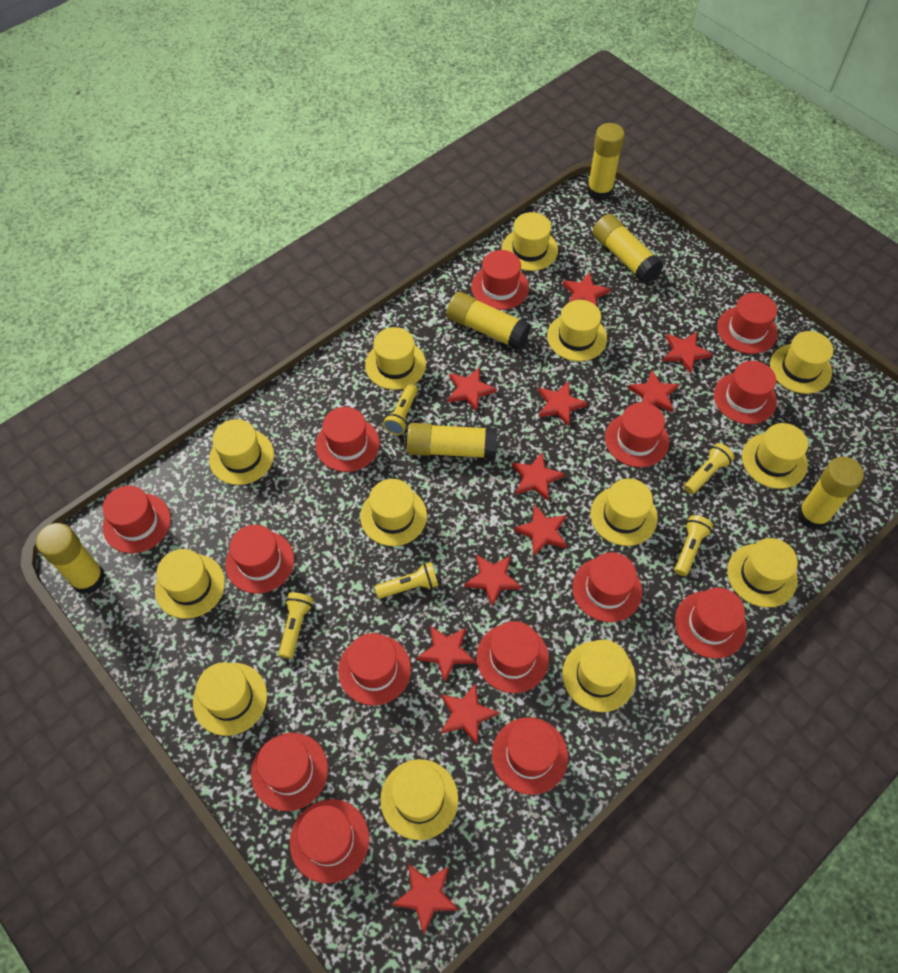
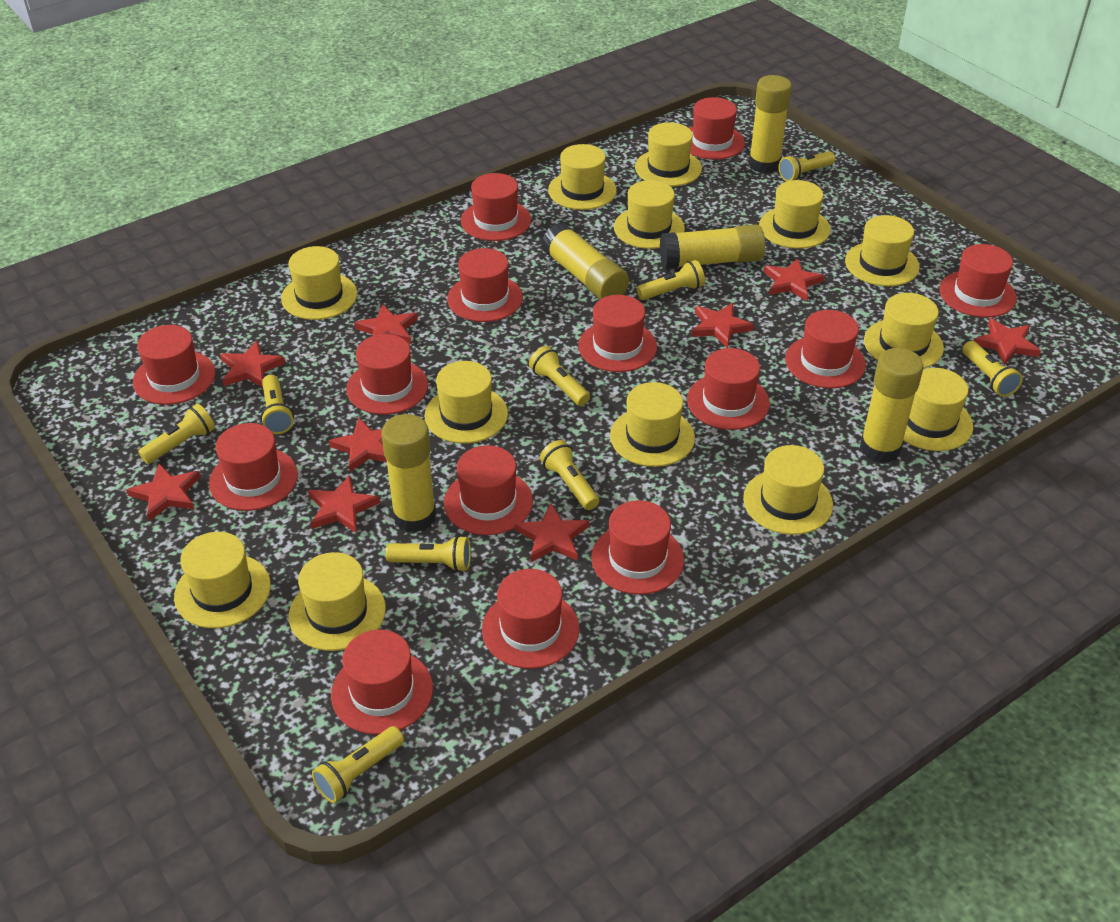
red star: [392,864,459,935] [416,626,476,682] [441,683,499,744] [447,367,497,412] [464,554,522,607] [512,452,565,501] [514,504,567,556] [538,381,588,427] [563,272,610,306] [628,370,679,412] [663,332,712,374] = 11 -> [126,464,201,521] [220,340,285,387] [308,475,380,533] [329,418,387,472] [354,304,418,344] [515,503,589,562] [691,303,754,348] [763,258,825,301] [974,318,1041,365] = 9
yellow flashlight: [278,592,313,659] [375,562,439,599] [383,383,418,435] [674,515,713,576] [684,443,735,494] = 5 -> [138,404,215,464] [260,375,294,434] [312,726,404,803] [385,535,471,572] [529,346,590,406] [540,440,599,510] [637,260,705,300] [779,151,835,181] [962,341,1023,397] = 9
yellow glue stick: [36,523,105,594] [407,423,497,459] [447,292,531,350] [587,123,625,201] [593,214,664,284] [797,456,864,530] = 6 -> [381,414,436,533] [542,223,629,299] [660,224,765,269] [749,75,792,173] [860,348,923,463] = 5

